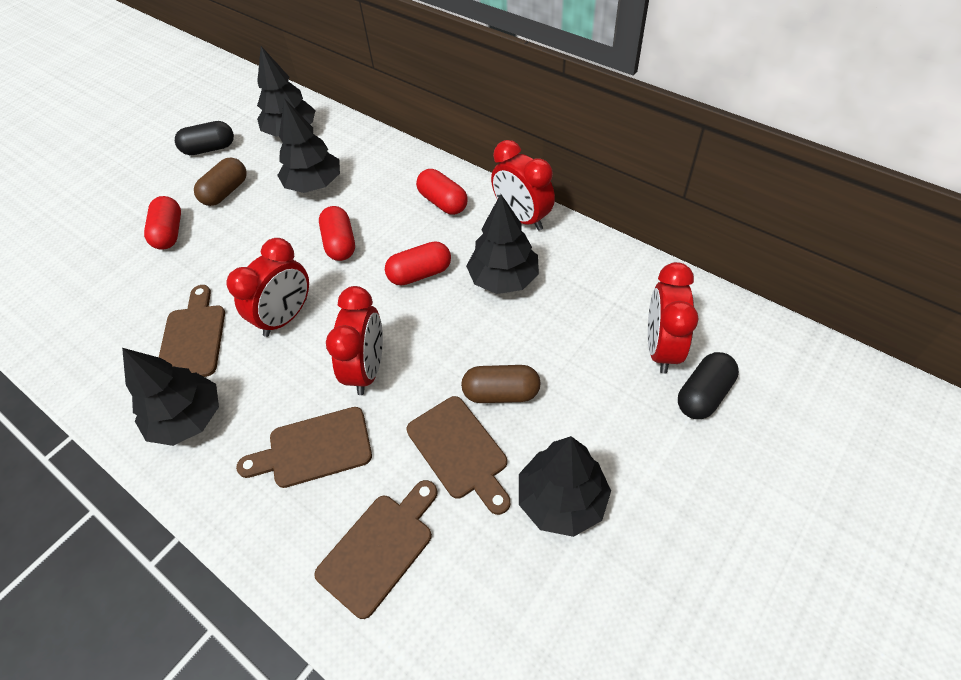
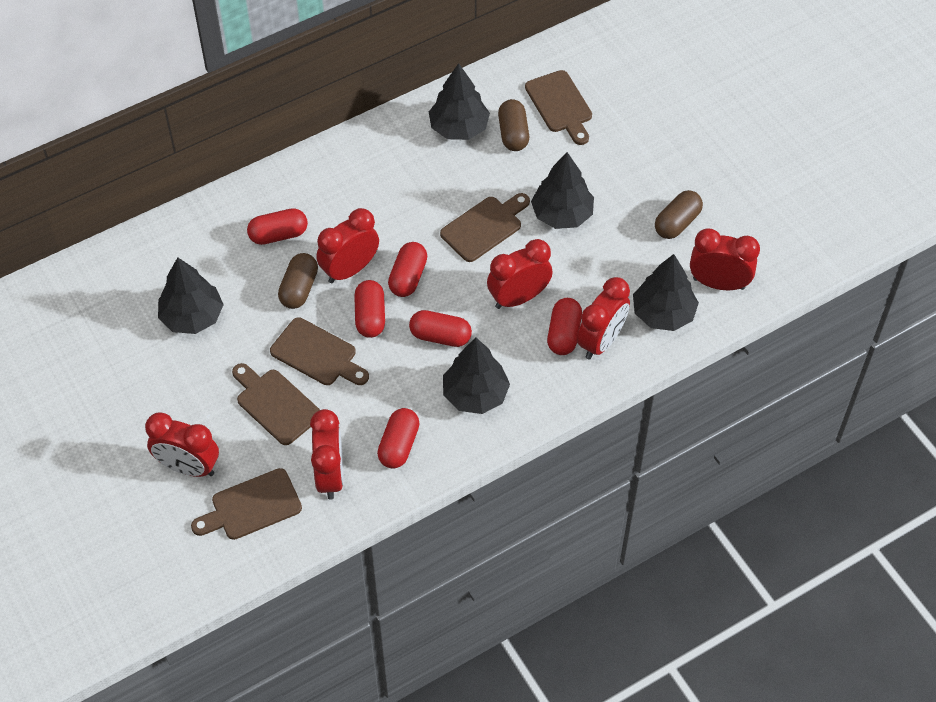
black capsule: [175,121,234,155] [678,352,739,419] = 2 -> none = 0
brown capsule: [194,157,247,206] [461,365,541,403] = 2 -> [278,253,318,309] [498,99,529,151] [655,190,703,239] = 3
brown cutting board: [159,285,225,377] [236,407,372,488] [314,480,438,619] [407,396,510,515] = 4 -> [191,468,302,540] [232,363,320,445] [270,317,369,385] [440,193,530,262] [525,70,592,145] = 5
red capsule: [144,196,181,249] [319,206,355,261] [385,241,451,286] [416,169,468,215] = 4 -> [247,208,308,245] [354,280,385,338] [377,408,420,469] [388,242,427,297] [409,310,472,347] [547,298,582,355] = 6
red clock: [226,238,309,337] [326,286,383,395] [491,140,555,231] [648,262,699,373] = 4 -> [145,413,219,477] [310,409,343,500] [317,208,379,283] [487,239,553,309] [577,277,630,360] [690,229,760,290] = 6

